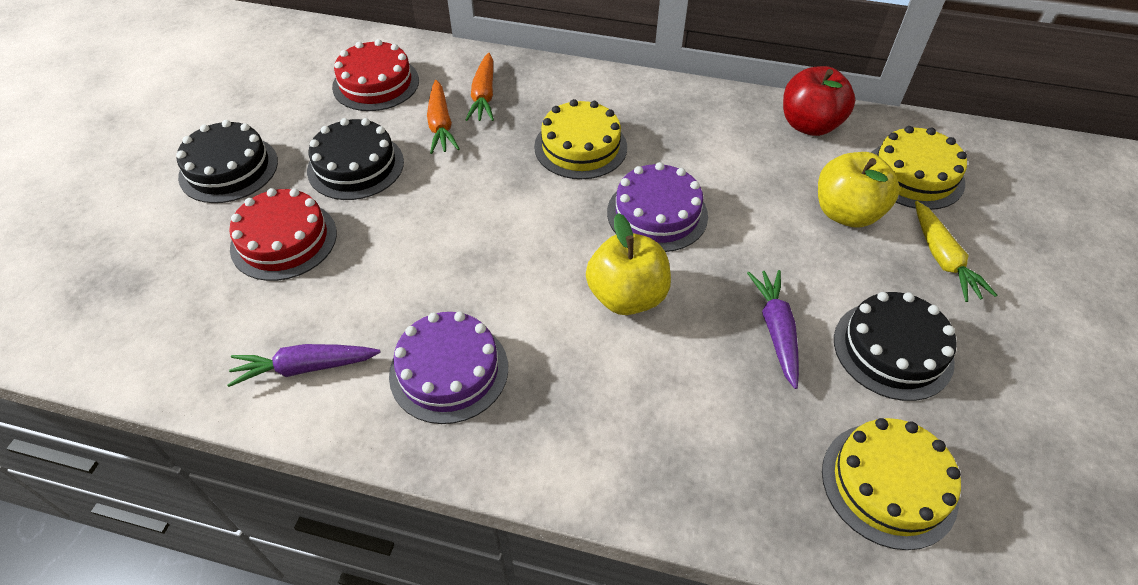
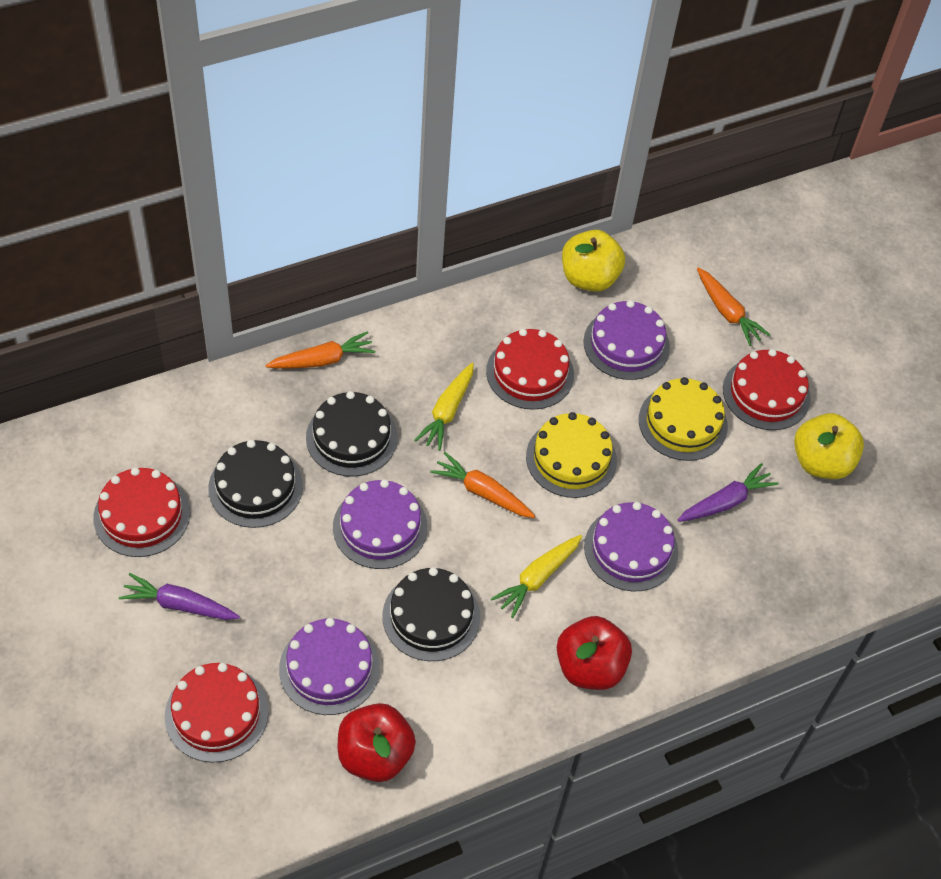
orange carrot: [427,80,460,154] [465,53,494,121] = 2 -> [265,331,375,369] [430,452,535,518] [697,268,770,346] = 3
purple cake: [389,311,508,424] [607,162,708,252] = 2 -> [279,618,380,715] [333,479,428,569] [583,300,670,380] [584,502,678,592] = 4
red apple: [783,66,855,136] = 1 -> [338,703,416,782] [557,616,632,690] = 2
red cake: [229,188,337,281] [332,39,419,111] = 2 -> [93,467,190,557] [165,663,268,763] [486,329,574,410] [723,349,811,430] = 4
yellow cake: [534,99,627,179] [822,418,961,550] [871,126,967,210] = 3 -> [526,412,617,498] [639,377,728,461] = 2
yellow carrot: [915,201,997,302] = 1 -> [414,363,474,451] [491,535,582,618] = 2

